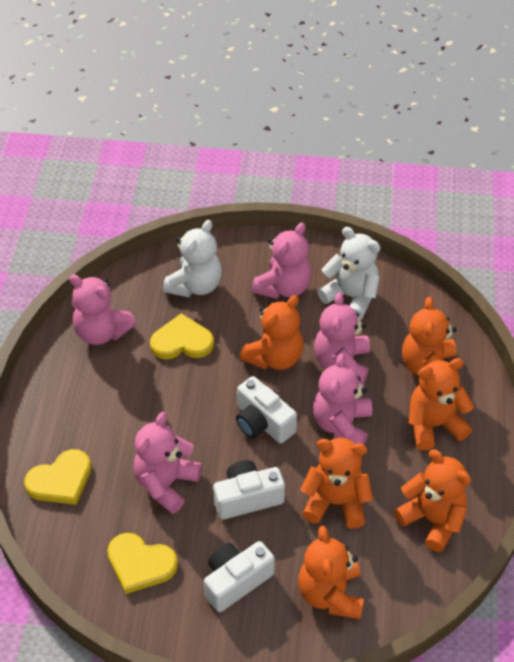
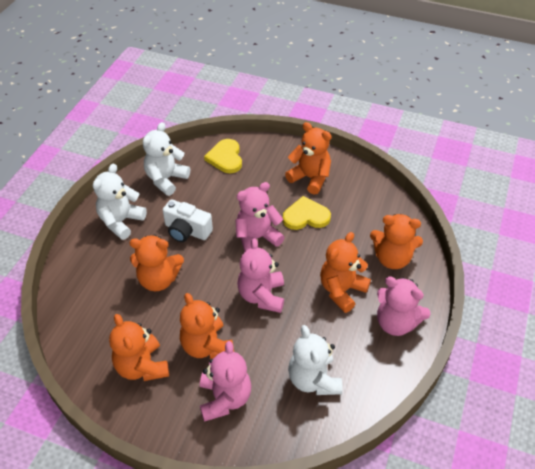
pink teddy bear: [69,274,137,345] [133,412,202,514] [252,223,312,299] [313,353,372,445] [314,292,370,383] = 5 -> [200,341,251,422] [235,182,285,252] [237,238,284,313] [377,276,431,336] = 4
white camera: [204,541,275,612] [213,460,285,520] [236,376,297,443] = 3 -> [163,199,213,242] = 1
white teddy bear: [163,220,222,297] [318,227,381,320] = 2 -> [93,164,147,240] [143,122,190,196] [288,325,343,395] = 3
yellow heart: [24,449,91,505] [108,533,178,594] [150,313,214,359] = 3 -> [204,139,242,173] [283,196,331,230] = 2

